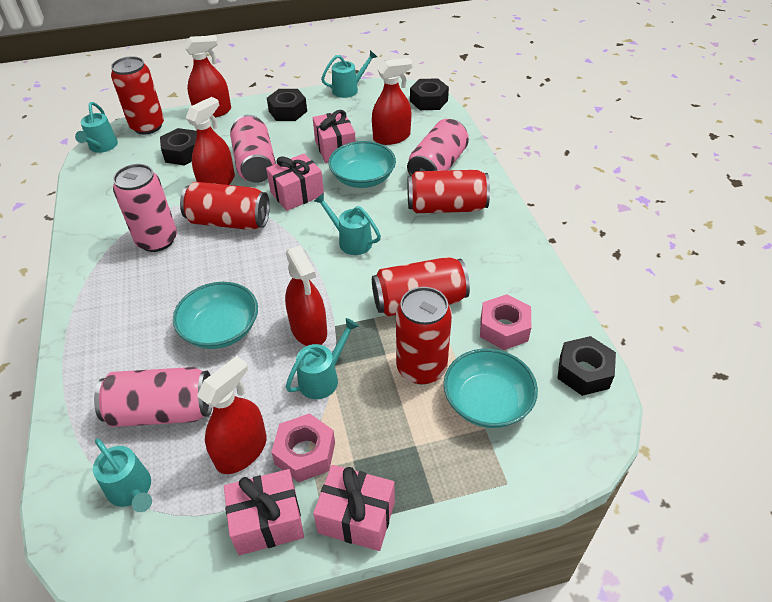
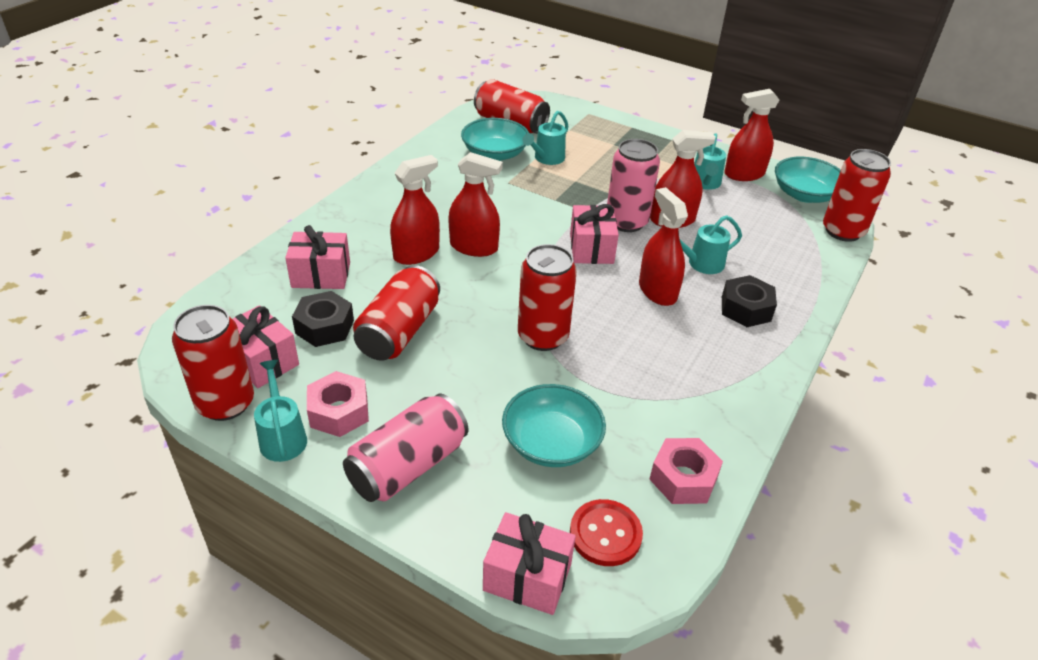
black nut: [160,128,197,166] [267,89,307,121] [410,78,449,110] [557,336,616,396] = 4 -> [292,291,354,347] [722,275,777,327] = 2
pink can: [94,367,212,427] [113,164,177,252] [230,115,276,183] [407,119,469,176] = 4 -> [343,394,468,502] [607,139,660,232] = 2
red button: none = 0 -> [570,499,643,566] = 1
turquoise watering can: [75,102,118,153] [93,439,152,512] [286,318,359,399] [314,193,381,255] [321,50,377,98] = 5 -> [254,360,307,462] [522,111,568,165] [680,215,742,274] [694,133,726,190] = 4

